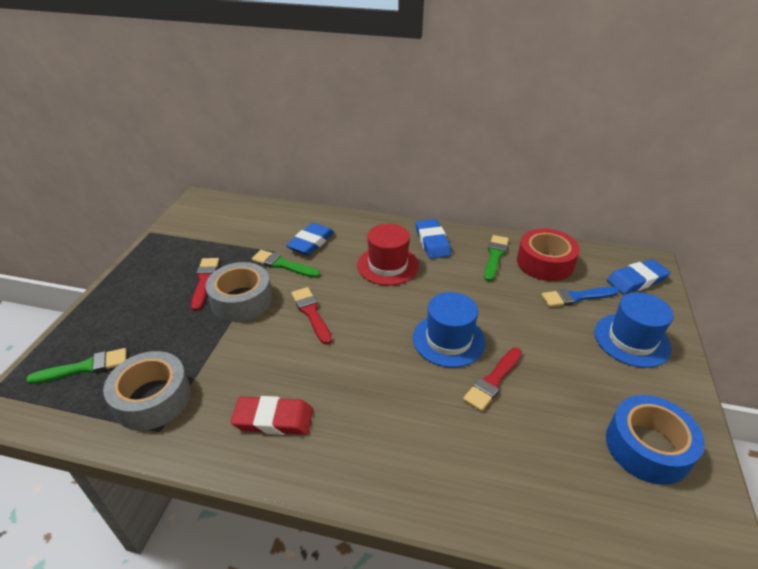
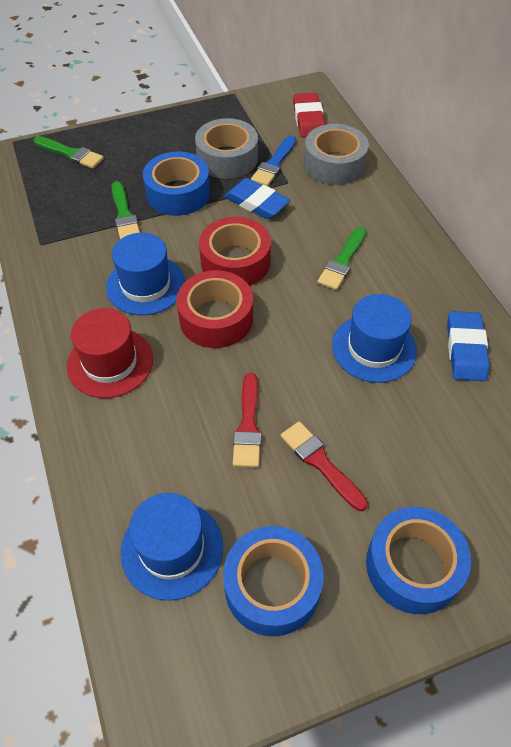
blue eraser: [286,223,334,255] [416,219,451,259] [607,259,671,294] = 3 -> [224,178,291,219] [447,311,490,381] = 2
blue hat: [413,292,486,368] [595,292,674,368] = 2 -> [106,233,185,315] [121,493,223,601] [332,294,417,383] = 3
blue tape: [606,395,705,485] = 1 -> [143,152,210,216] [223,526,324,636] [366,507,471,614] = 3
red brush: [191,258,219,311] [291,287,332,345] [463,348,522,411] = 3 -> [233,373,261,468] [281,421,368,511] = 2
red tape: [517,229,580,281] = 1 -> [176,270,253,348] [199,217,271,286] = 2

